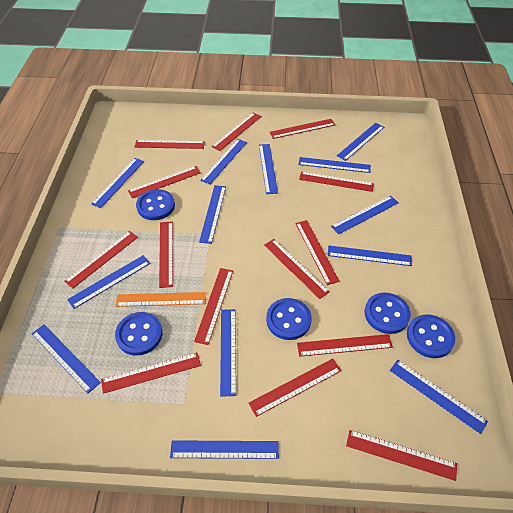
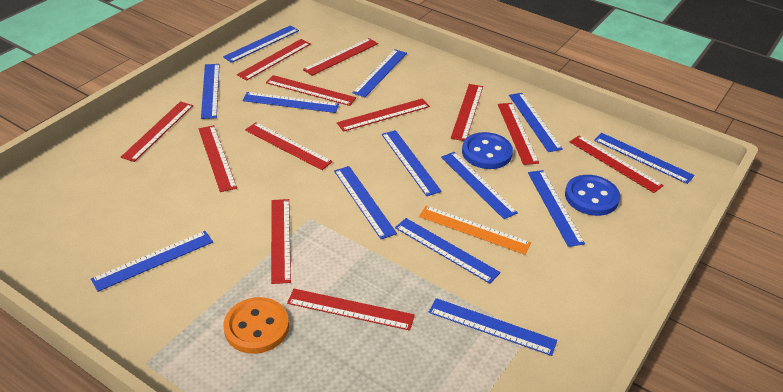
blue button: [115,312,162,356] [136,189,175,220] [266,298,312,340] [365,292,411,334] [407,314,455,358] = 5 -> [462,132,513,169] [565,175,620,216] = 2
orange button: none = 0 -> [223,297,289,354] = 1
red ruler: [64,231,138,289] [101,353,201,394] [128,166,201,198] [135,140,205,149] [159,222,173,288] [194,268,233,345] [211,112,261,151] [248,359,341,417] [264,239,330,299] [269,119,335,139] [295,220,340,285] [297,334,393,357] [299,172,374,192] [346,430,457,481] = 14 -> [121,101,193,162] [199,125,237,192] [237,39,311,81] [245,122,333,170] [266,75,356,106] [271,199,291,284] [287,289,415,331] [303,38,378,76] [337,98,430,132] [451,84,483,141] [498,103,539,165] [570,135,664,193] = 12

